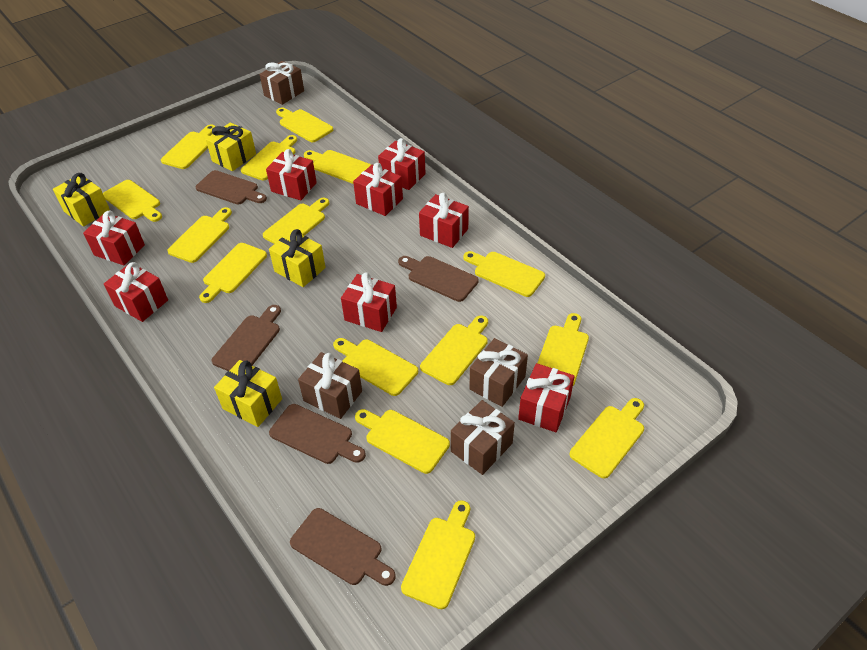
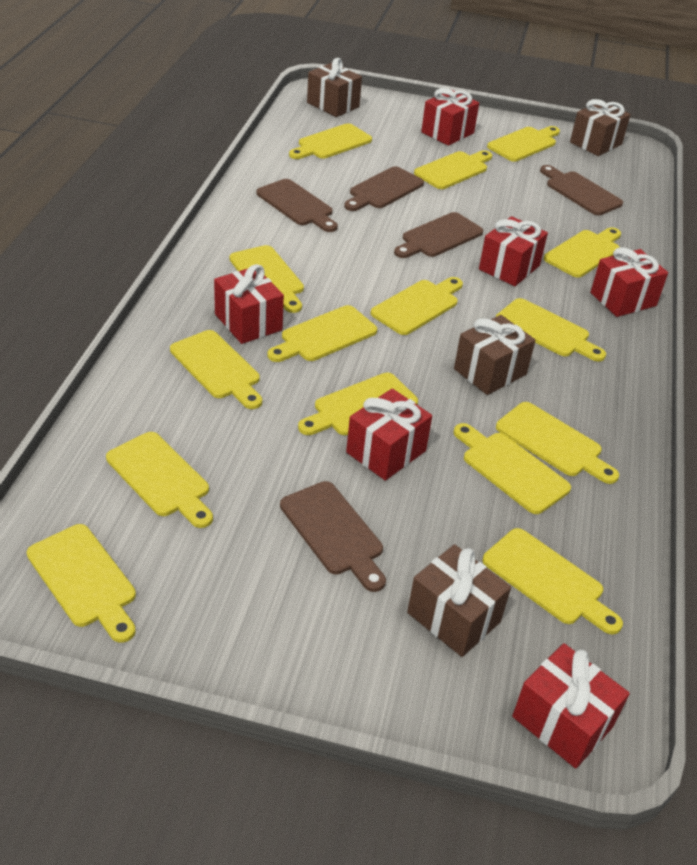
red gift: [83,211,145,265] [104,262,168,322] [266,149,317,200] [341,272,397,332] [353,163,403,216] [378,138,426,190] [419,193,469,248] [518,363,575,432] = 8 -> [214,264,284,344] [346,388,432,481] [421,88,479,146] [479,216,548,286] [512,643,630,769] [590,247,668,317] = 6
yellow gift: [53,173,110,227] [206,122,256,171] [214,360,282,427] [269,229,326,287] = 4 -> none = 0

